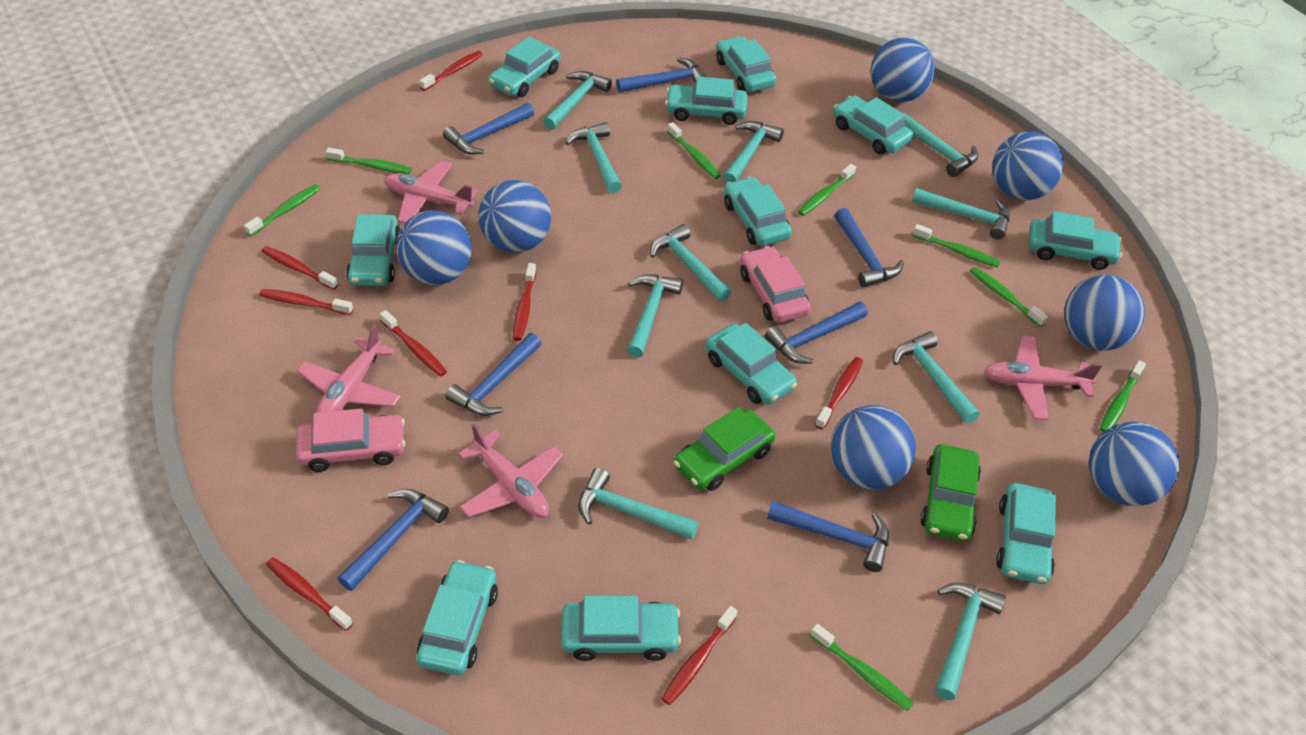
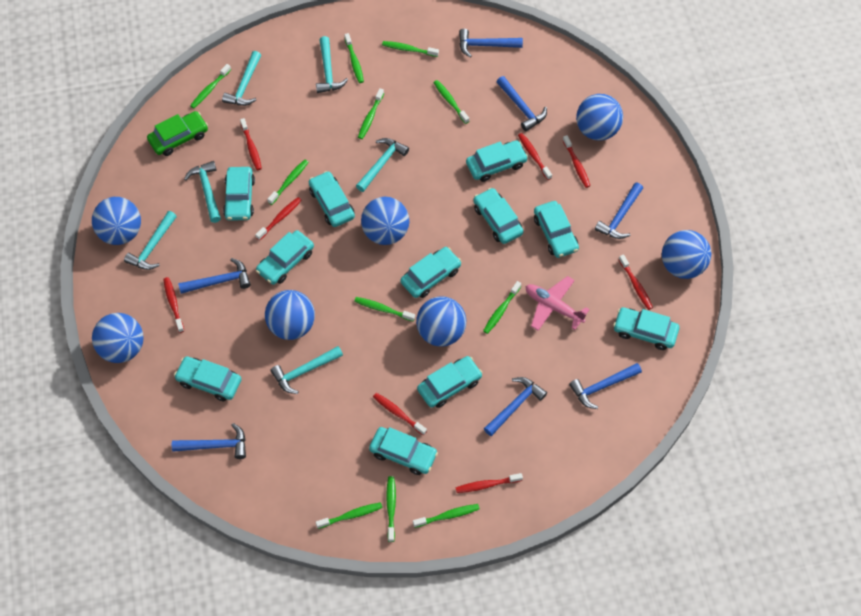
green car: [673,407,775,491] [920,444,981,541] = 2 -> [147,111,208,156] = 1
green toothbrush: [244,184,321,236] [326,148,412,174] [667,122,721,179] [798,164,856,216] [810,624,914,711] [912,224,1001,268] [970,267,1048,327] [1100,360,1146,432] = 8 -> [190,64,231,109] [267,160,308,205] [316,502,383,529] [345,33,364,83] [354,297,415,321] [358,88,384,139] [382,41,439,57] [386,476,396,542] [413,504,479,528] [433,80,469,124] [483,281,521,334] = 11
pink car: [296,408,405,472] [740,246,811,323] = 2 -> none = 0
pink plane: [296,324,401,413] [384,161,478,223] [458,423,563,518] [984,336,1102,420] = 4 -> [526,276,590,331] = 1
turquoise hammer: [543,71,612,130] [566,122,622,193] [579,468,698,540] [627,274,683,358] [650,224,731,302] [723,121,784,183] [893,331,979,424] [903,113,978,177] [912,188,1010,239] [935,583,1006,700] = 10 -> [124,211,177,270] [184,161,221,223] [222,51,261,106] [270,346,343,394] [316,36,348,93] [356,138,409,192] = 6

